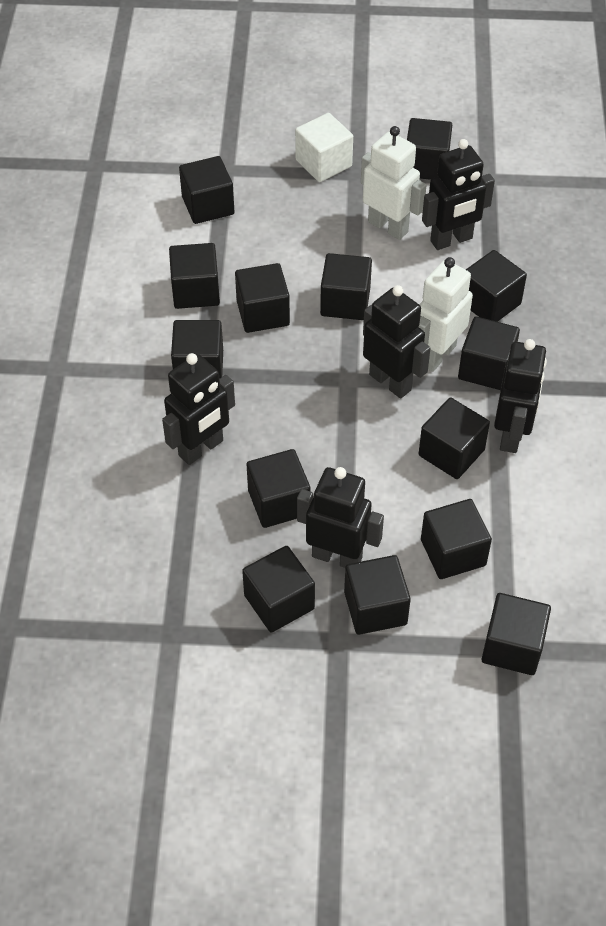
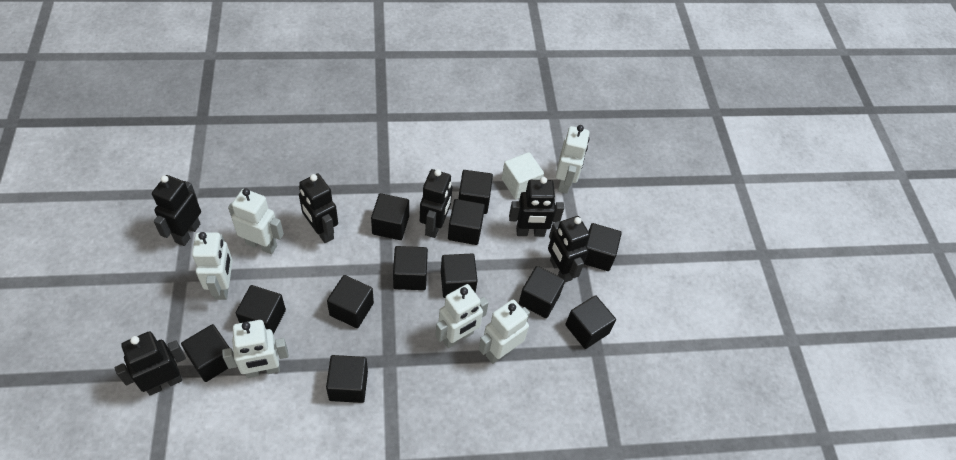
black cube: [169,243,220,309] [171,320,223,379] [179,156,234,224] [235,263,290,333] [242,546,315,633] [247,449,310,528] [320,253,372,320] [344,555,411,635] [407,118,452,180] [419,398,490,479] [421,499,492,579] [458,317,520,390] [466,250,527,322] [482,593,551,675] = 14 -> [181,324,230,382] [236,285,286,335] [326,355,368,403] [327,275,374,328] [371,193,409,240] [393,246,428,290] [441,254,478,298] [448,199,485,245] [459,170,493,214] [519,266,565,318] [565,295,616,349] [584,223,622,271] = 12
black robot: [162,353,235,465] [297,467,384,568] [363,285,431,399] [422,139,495,250] [494,339,547,453] = 5 -> [115,331,186,396] [152,175,201,246] [299,174,338,243] [420,169,452,238] [509,177,564,237] [548,216,590,282] = 6
white robot: [361,126,426,240] [418,257,473,372] = 2 -> [192,232,233,300] [222,320,289,378] [228,188,284,254] [435,284,488,348] [479,300,530,364] [556,125,589,194] = 6

